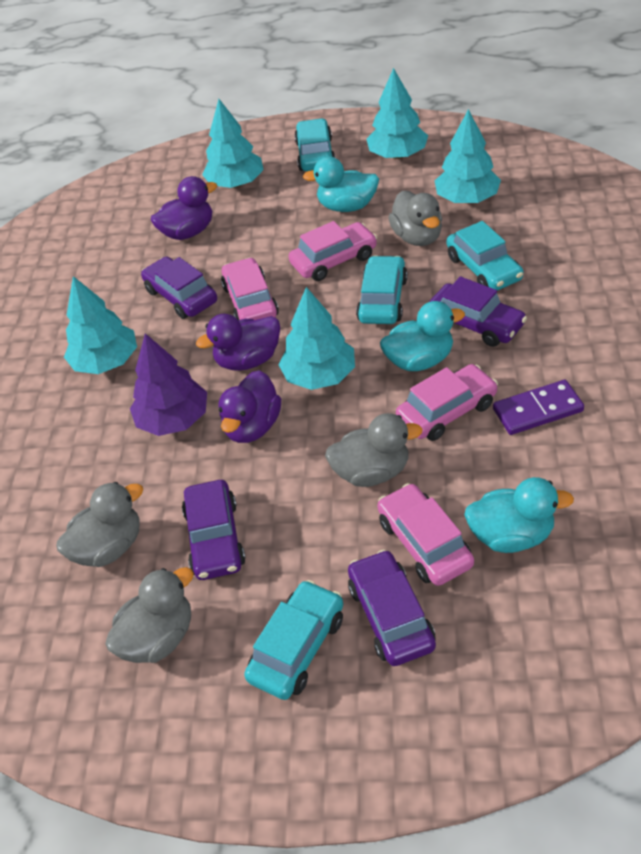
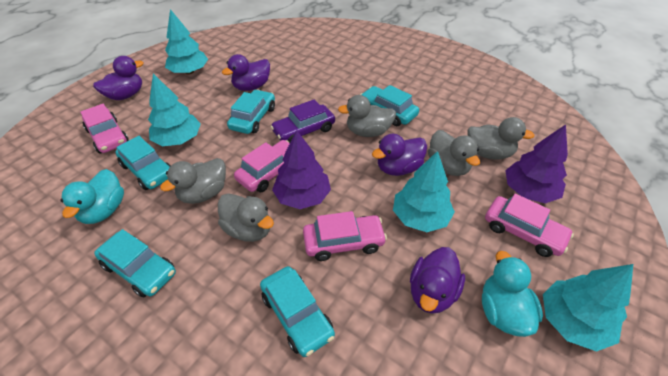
grey duck: [56,482,143,567] [105,567,194,663] [325,413,423,487] [388,191,442,246] = 4 -> [160,158,226,204] [218,193,274,242] [338,95,396,137] [428,130,480,176] [467,117,535,160] = 5
purple car: [141,257,217,319] [182,480,246,580] [348,550,436,666] [429,276,527,347] = 4 -> [271,99,335,143] = 1
purple domino: [493,380,584,435] = 1 -> none = 0
purple duck: [151,176,217,240] [196,314,280,371] [218,370,281,443] = 3 -> [93,56,144,100] [222,54,270,91] [372,134,427,176] [410,247,465,314] = 4
purple tree: [130,333,207,436] = 1 -> [272,130,331,209] [505,124,568,203] = 2
turquoise car: [244,580,343,700] [294,118,335,171] [356,255,408,324] [447,221,524,291] = 4 -> [94,229,176,298] [115,136,171,190] [227,90,275,134] [260,266,335,357] [360,85,419,126] = 5
turquoise duck: [303,156,379,212] [380,301,465,371] [464,477,574,553] = 3 -> [60,169,124,224] [482,251,543,337] = 2
turquoise tree: [64,276,137,374] [202,99,264,188] [278,287,355,390] [366,68,428,159] [435,109,501,203] = 5 -> [148,74,201,146] [165,9,208,74] [393,151,455,232] [543,264,633,352] = 4

